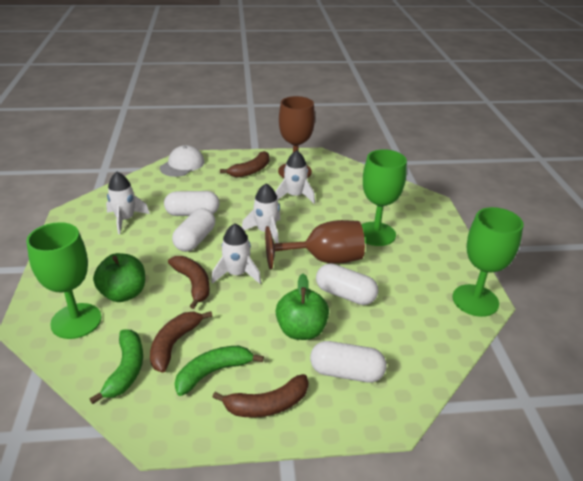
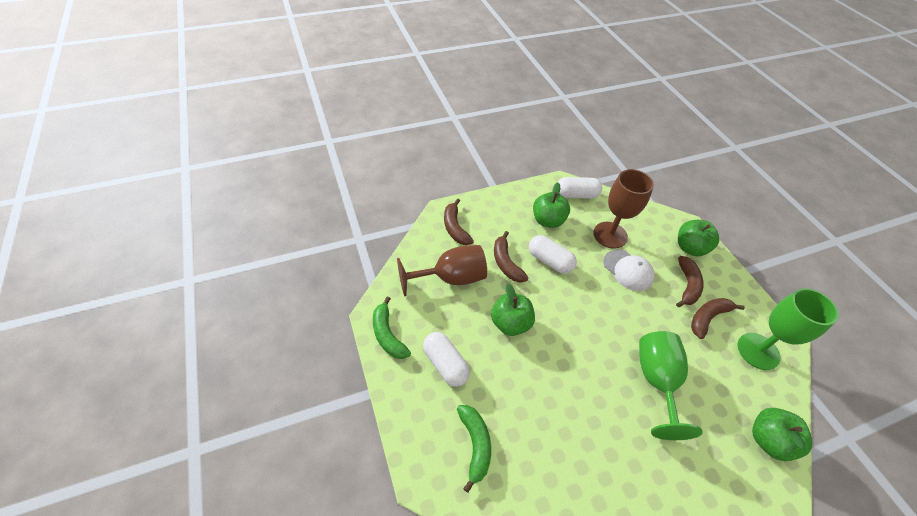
green apple: [93,253,145,302] [276,274,329,340] = 2 -> [491,283,535,336] [533,183,570,228] [678,220,719,256] [752,408,812,461] = 4
green goblet: [26,222,102,339] [361,149,407,246] [452,207,523,317] = 3 -> [639,331,703,440] [738,288,839,370] = 2
white capsule: [164,191,220,216] [172,208,215,252] [310,341,386,383] [316,263,378,305] = 4 -> [423,332,470,387] [529,235,577,274] [557,177,602,199] = 3
white rocket: [106,172,150,234] [211,224,261,284] [242,183,280,243] [275,150,315,203] = 4 -> none = 0

